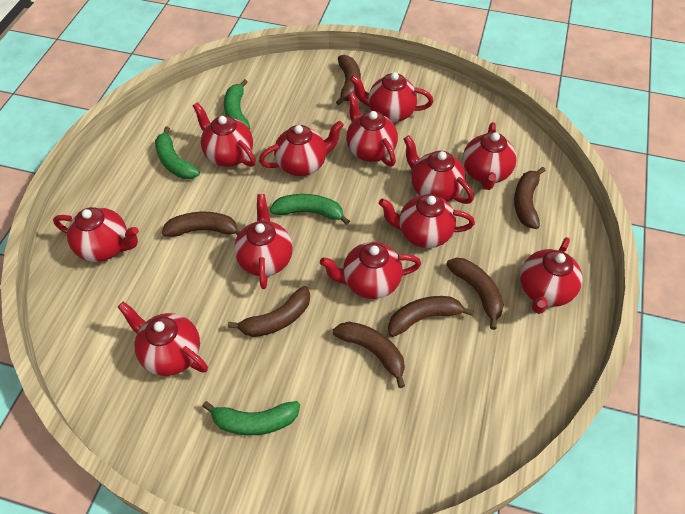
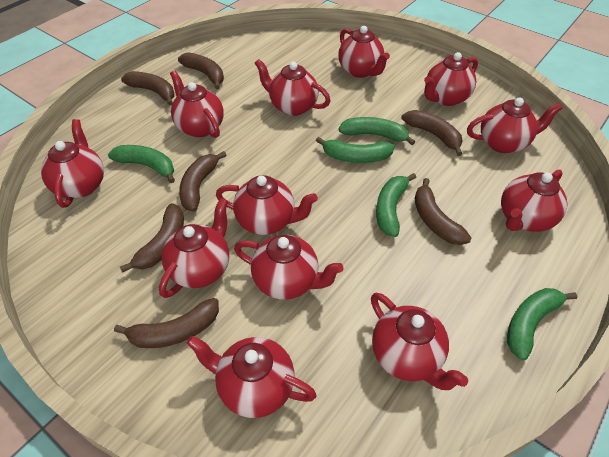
green banana: [155,126,200,179] [202,401,300,435] [224,79,250,130] [270,194,350,225] = 4 -> [108,145,175,183] [316,137,395,163] [338,117,415,145] [376,173,416,237] [507,288,577,360] = 5

